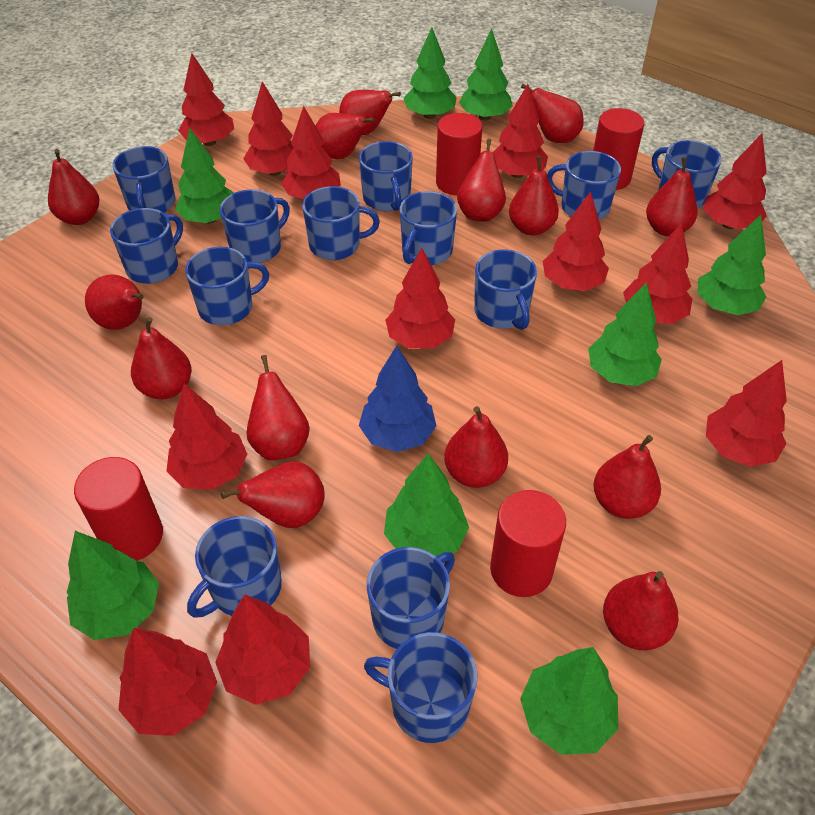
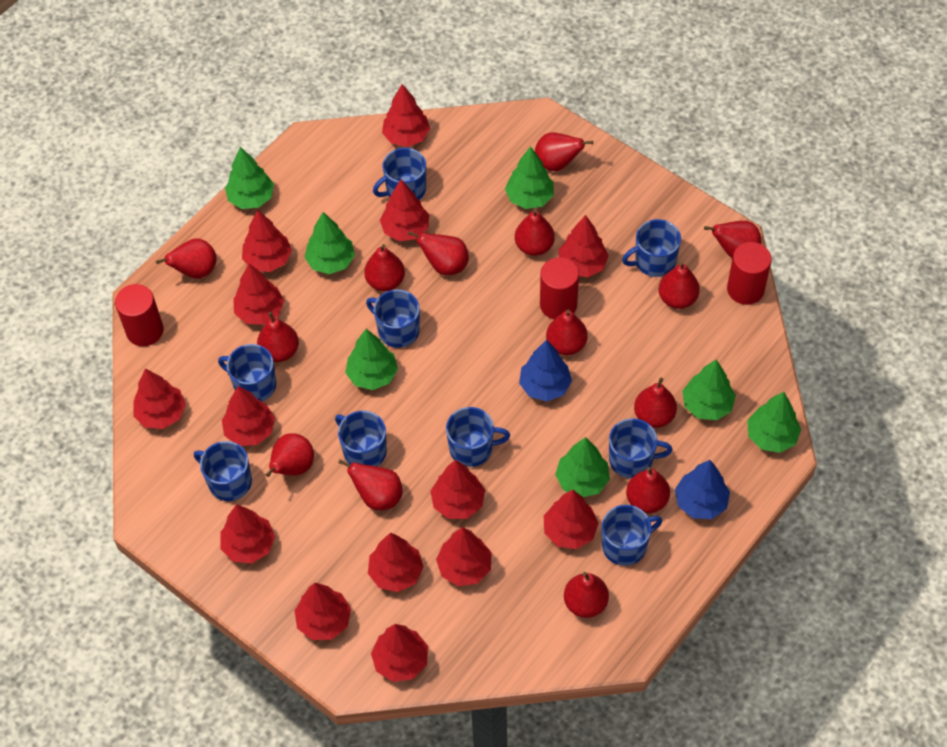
blue mug: [110,208,183,284] [113,146,175,213] [185,247,269,325] [187,516,282,618] [220,190,290,263] [302,186,380,260] [359,141,413,211] [364,632,477,743] [367,547,455,649] [400,191,457,265] [474,249,537,330] [547,151,621,220] [652,140,722,208] = 13 -> [194,441,252,501] [218,344,276,402] [335,411,387,467] [366,289,420,348] [373,148,426,200] [446,407,510,467] [602,505,662,566] [609,418,672,478] [622,219,681,277] = 9
blue tree: [359,345,436,452] = 1 -> [519,340,572,401] [675,460,730,519] = 2
green tree: [67,531,159,640] [175,128,234,224] [384,454,469,557] [403,27,457,119] [459,29,513,120] [520,647,618,755] [588,282,662,386] [697,215,766,315] = 8 -> [225,147,274,209] [304,212,355,274] [345,329,398,390] [505,146,554,209] [555,437,610,497] [682,359,736,420] [747,392,801,453] = 7
red cylinder: [74,457,163,561] [436,113,482,195] [490,490,566,597] [593,108,644,190] = 4 -> [115,284,163,346] [540,257,579,319] [727,242,772,305] = 3
red tree: [118,628,217,736] [167,384,247,490] [178,53,234,146] [215,594,310,705] [243,81,294,176] [281,106,341,199] [385,248,455,349] [492,84,548,178] [543,191,609,291] [623,223,692,324] [703,134,767,229] [706,360,787,467] = 12 -> [133,369,186,429] [220,504,275,563] [222,386,275,446] [233,264,284,325] [242,210,292,272] [294,583,351,640] [368,533,424,592] [371,624,428,682] [380,179,429,241] [382,84,430,147] [431,460,485,519] [436,527,492,586] [544,489,599,549] [558,215,609,277] = 14

